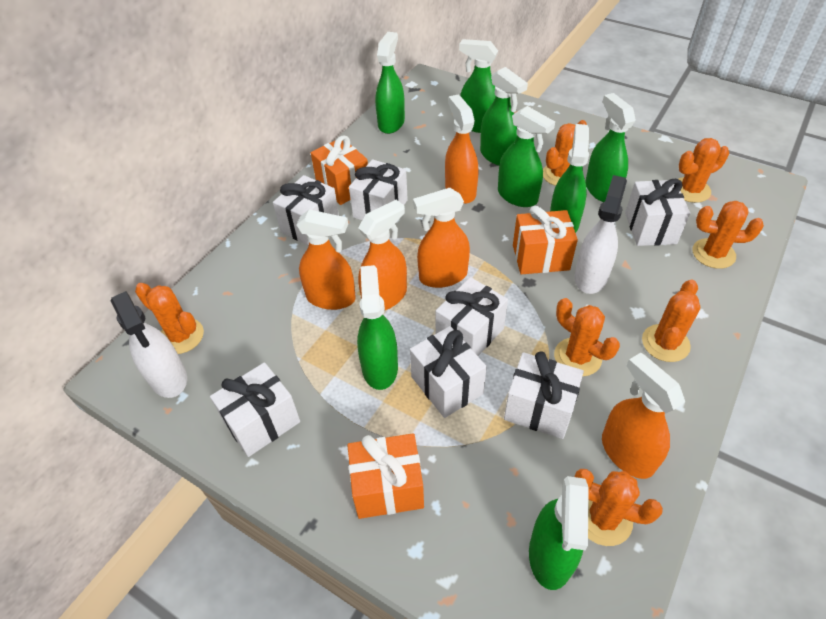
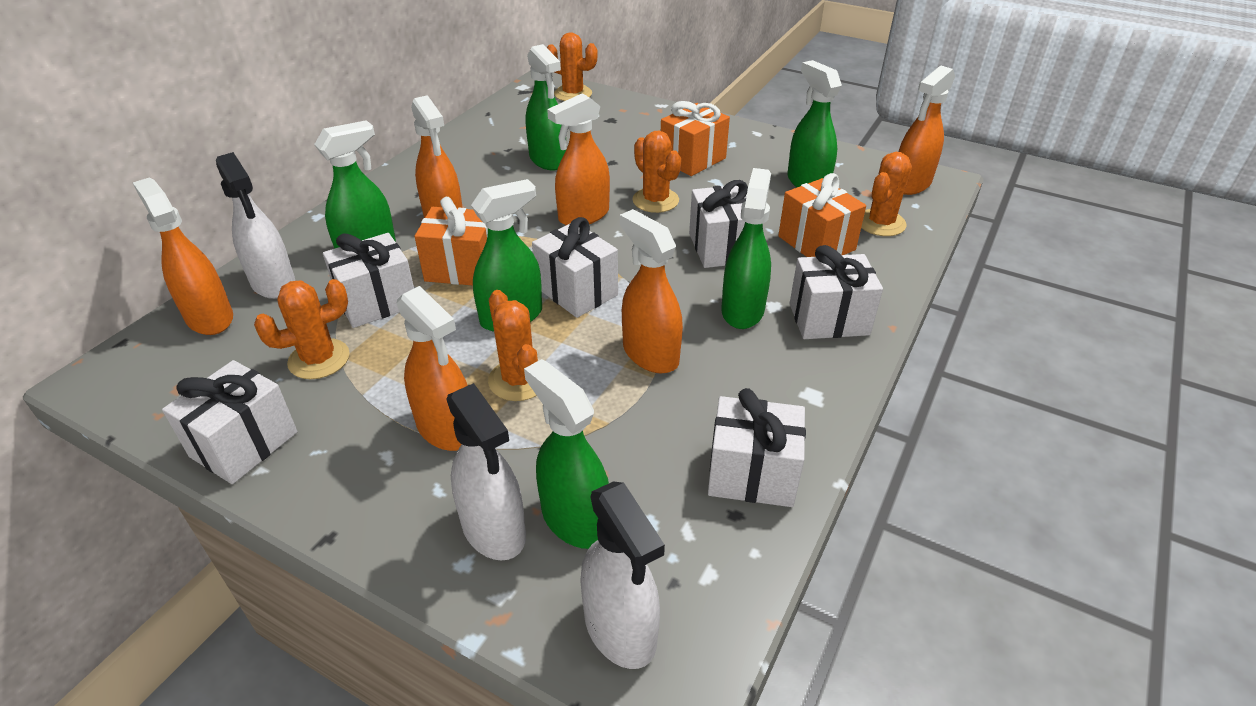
green spray bottle: [357,265,398,390] [375,32,405,134] [459,39,498,133] [480,67,528,166] [498,106,555,207] [529,476,589,590] [550,124,589,233] [585,93,636,202] = 8 -> [314,120,396,249] [471,179,542,331] [524,359,609,549] [526,44,566,170] [721,168,771,329] [787,60,842,187] = 6
orange cactus: [135,283,204,354] [543,120,587,186] [554,298,620,377] [575,469,663,546] [642,280,700,362] [678,138,729,203] [693,201,764,269] = 7 -> [254,279,350,379] [488,290,538,401] [547,32,598,101] [632,130,681,213] [861,152,912,236] = 5
orange spray bottle: [296,209,356,310] [358,200,407,310] [413,188,470,288] [445,94,478,204] [602,353,685,479] = 5 -> [133,177,233,335] [396,286,468,451] [411,95,463,218] [547,93,610,225] [620,209,683,374] [898,66,955,195] = 6
white gift: [210,362,300,457] [273,175,339,246] [349,159,408,220] [410,326,487,418] [436,277,508,356] [504,351,584,439] [625,179,690,246] = 7 -> [162,360,297,484] [323,233,414,328] [532,217,618,318] [689,180,748,268] [708,388,806,507] [790,245,883,339] = 6
white spray bottle: [111,291,187,398] [575,175,627,294] = 2 -> [216,152,295,299] [446,383,526,560] [580,481,665,669] = 3

